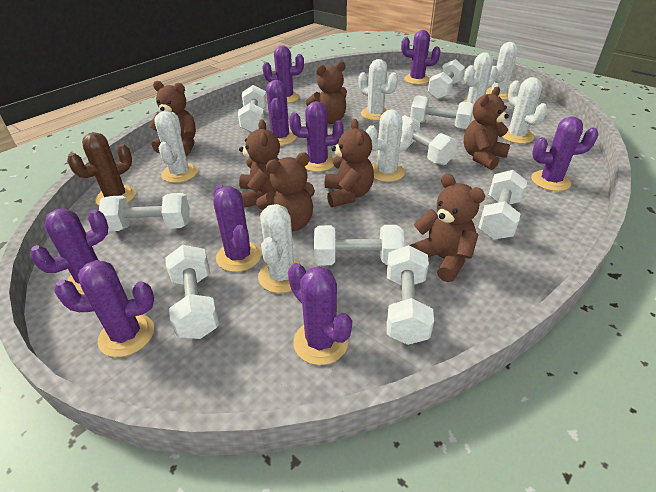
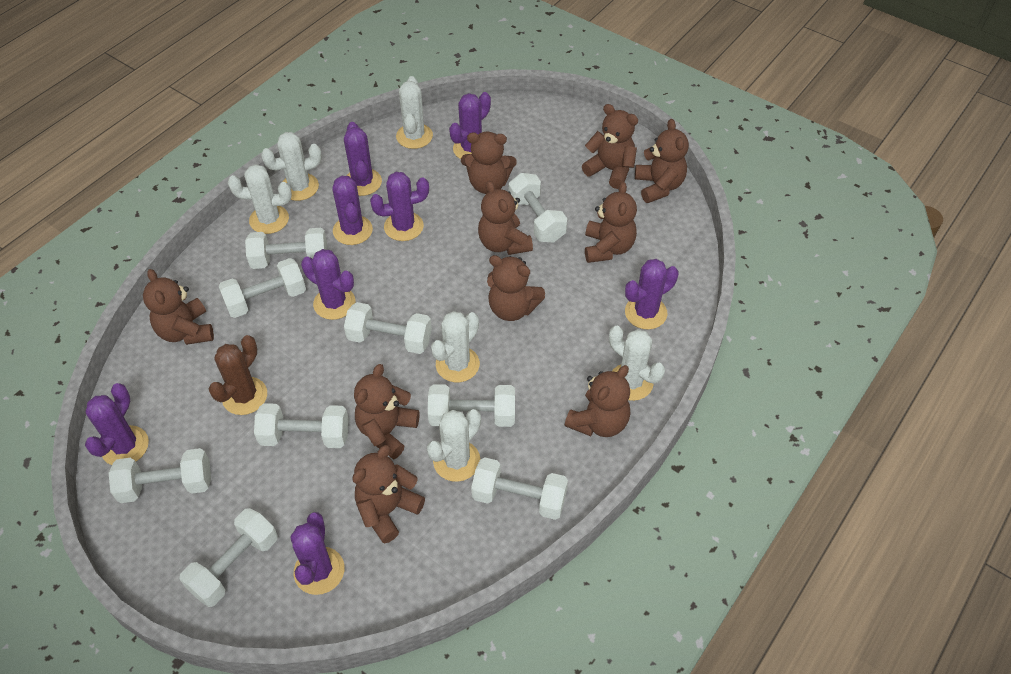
brown teddy bear: [149,81,196,156] [239,119,280,208] [256,153,315,231] [306,61,347,124] [325,119,374,207] [410,174,485,282] [464,87,510,170] = 7 -> [143,269,214,345] [352,445,425,544] [354,364,420,460] [461,132,517,194] [478,181,533,255] [487,255,545,321] [565,365,630,437] [582,104,638,189] [585,182,637,263] [635,119,689,203] = 10
purple cactus: [30,208,116,294] [54,260,154,357] [213,185,261,272] [262,45,304,103] [266,80,297,146] [288,263,352,365] [289,101,344,172] [401,30,440,85] [531,117,599,191] = 9 -> [85,383,149,465] [290,512,344,595] [301,249,356,320] [332,176,373,245] [344,122,382,196] [370,172,429,241] [449,92,491,159] [625,259,679,330] = 8
white cactus: [154,111,198,183] [258,204,301,293] [358,59,398,121] [366,109,414,182] [463,52,498,105] [486,42,518,100] [502,77,547,144] = 7 -> [228,164,292,234] [261,132,322,201] [396,76,433,149] [427,409,481,482] [431,311,480,382] [609,326,665,401] = 6

